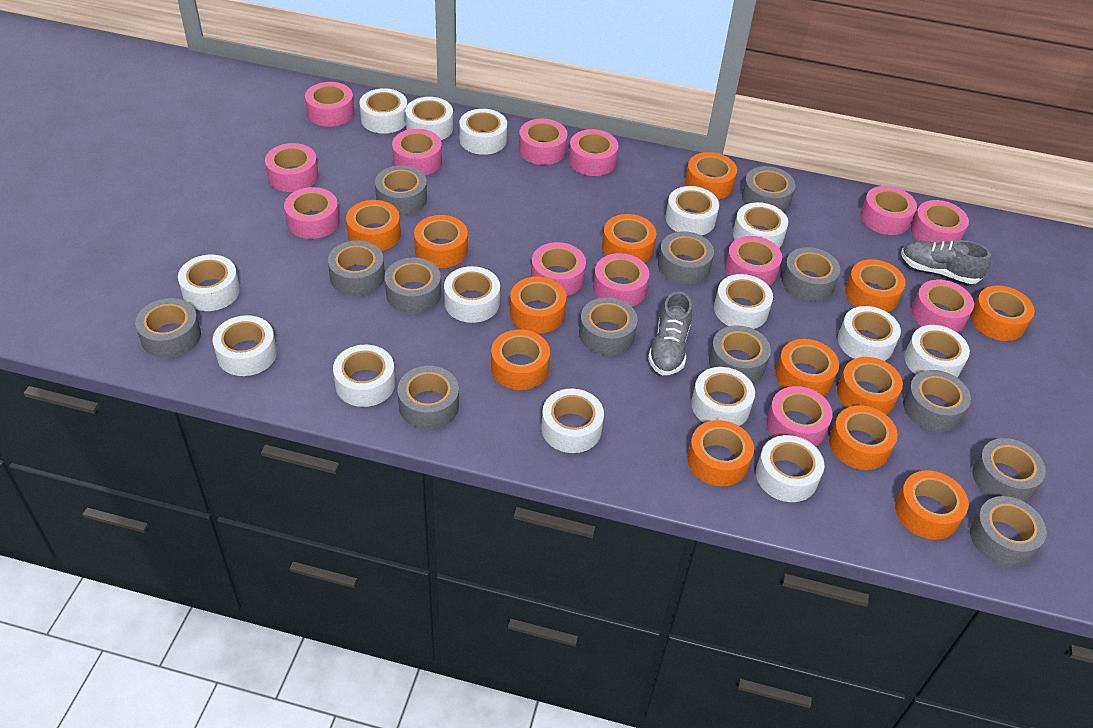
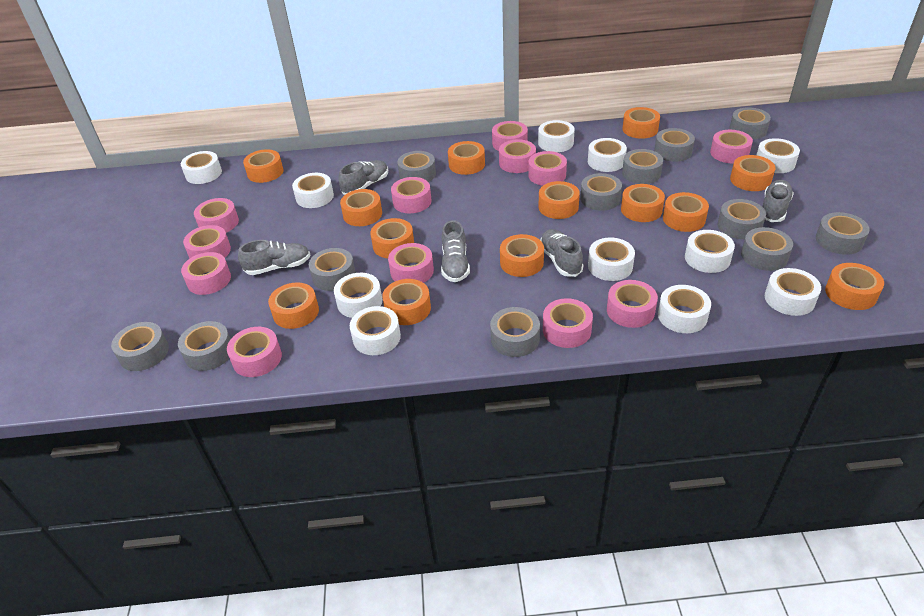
grey shoe: [648,291,692,375] [901,240,991,284] = 2 -> [238,240,310,275] [339,160,388,195] [441,220,470,282] [540,229,583,277] [762,180,794,222] = 5
grey tape: [135,298,201,358] [328,241,385,296] [375,165,427,215] [385,257,441,314] [397,366,459,429] [579,297,638,355] [658,231,714,285] [709,325,771,383] [742,166,795,212] [782,247,840,301] [903,370,971,432] [970,496,1047,567] [972,438,1046,502] = 13 -> [111,322,169,371] [178,321,231,371] [309,248,356,291] [397,151,436,182] [490,307,540,357] [580,173,622,211] [622,149,663,184] [654,128,695,162] [718,199,766,239] [729,107,771,139] [741,227,793,271] [816,212,870,255] = 12
pink tape: [265,143,319,192] [284,187,340,239] [305,82,354,127] [392,129,442,175] [519,119,568,165] [531,242,586,296] [569,129,618,176] [593,253,649,307] [725,236,782,286] [766,386,833,447] [860,186,917,235] [911,200,969,243] [911,280,974,333] = 13 -> [181,252,231,295] [183,225,231,258] [194,198,239,233] [227,327,282,377] [388,243,434,283] [391,177,432,213] [492,121,528,151] [499,139,536,173] [528,151,567,186] [543,298,593,348] [607,280,658,328] [710,130,753,163] = 12
white tape: [178,255,240,311] [213,315,277,376] [333,345,395,407] [359,88,407,134] [405,97,453,140] [444,266,500,323] [459,109,507,155] [541,389,604,453] [666,186,719,235] [691,367,755,426] [714,274,773,329] [733,202,788,248] [756,435,824,502] [838,306,901,361] [904,325,970,377] = 15 -> [181,151,222,184] [292,173,334,208] [334,273,382,318] [350,306,401,355] [538,120,575,152] [588,138,627,172] [588,238,635,281] [658,285,711,333] [685,230,735,273] [757,138,800,173] [765,268,821,316] = 11

